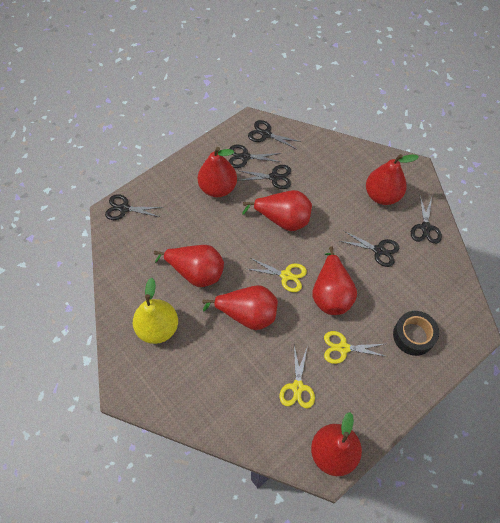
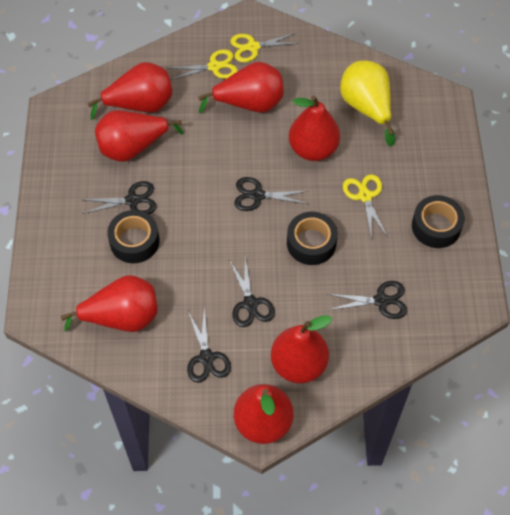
black scissors: [105,194,163,220] [228,145,281,168] [237,165,291,189] [248,120,302,149] [340,231,399,267] [411,196,442,244] = 6 -> [81,181,157,214] [187,308,231,383] [229,257,275,327] [234,177,308,211] [327,281,407,319] = 5
black tape: [393,311,439,356] = 1 -> [107,210,160,263] [287,212,338,265] [412,195,465,248] = 3

